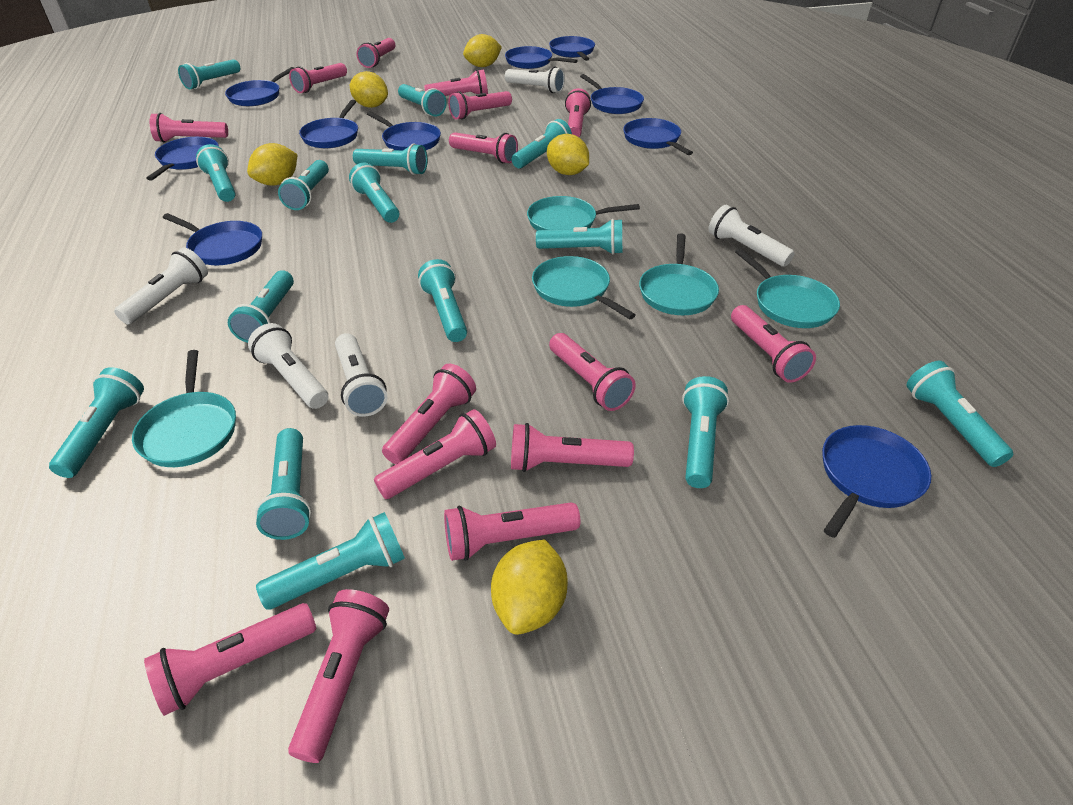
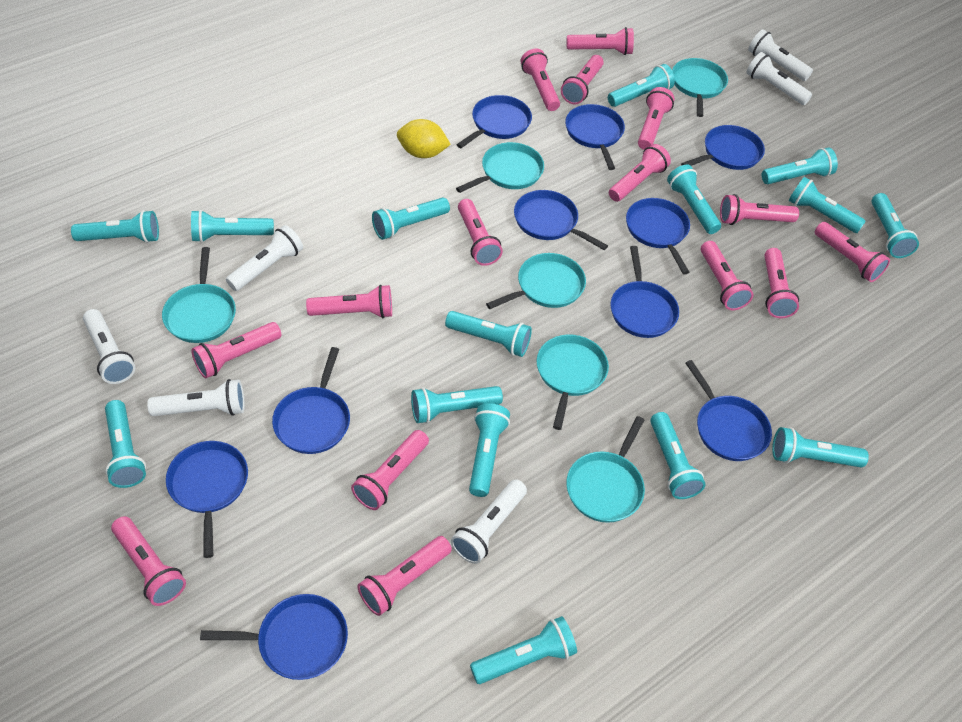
turquoise pan: [132,350,236,467] [527,196,640,231] [532,256,636,319] [639,233,719,315] [735,248,840,328] = 5 -> [162,247,236,343] [456,142,544,193] [486,253,586,309] [537,335,609,430] [566,416,645,523] [672,58,728,117] = 6
white flashlight: [114,247,208,324] [248,323,328,409] [335,333,387,417] [505,66,565,93] [709,205,795,267] = 5 -> [83,309,135,384] [147,379,245,416] [226,225,303,291] [451,479,527,564] [746,52,812,105] [748,29,813,81] = 6
yellow lemon: [247,143,297,186] [350,71,388,108] [463,34,502,67] [491,539,568,635] [547,134,589,175] = 5 -> [397,119,451,158] = 1

